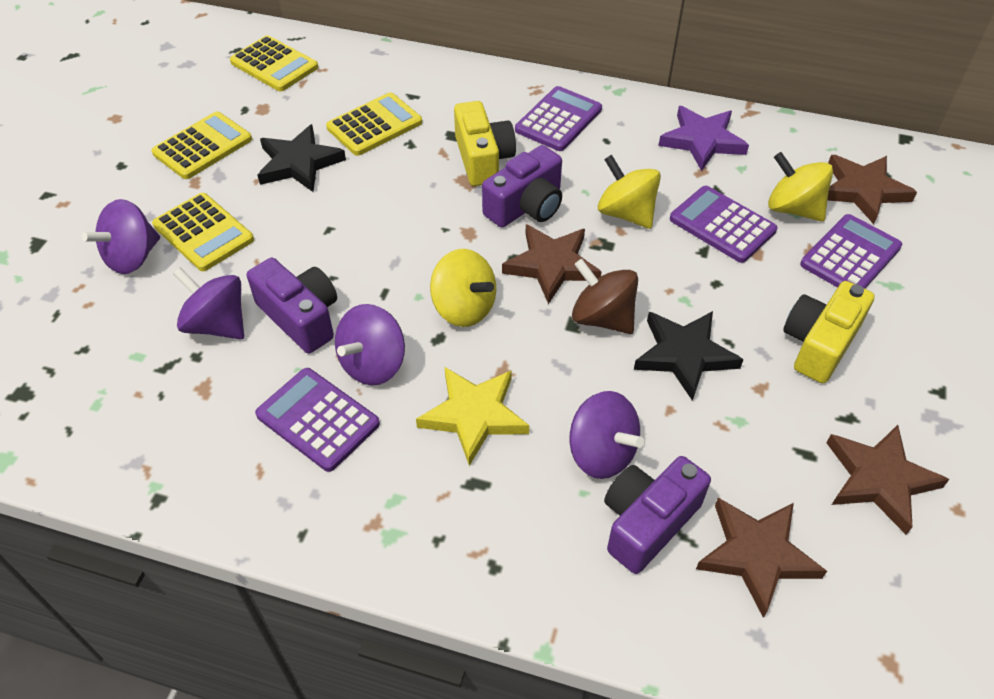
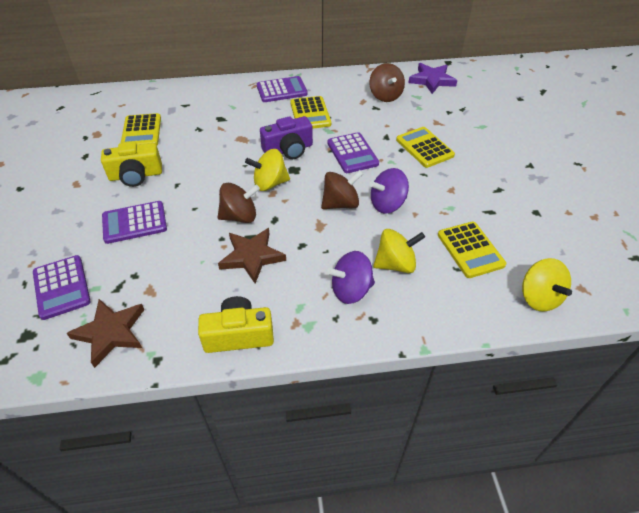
black star: [258,124,346,192] [634,311,744,401] = 2 -> none = 0
brown spinning top: [572,259,638,334] = 1 -> [218,183,260,223] [321,170,363,209] [369,63,405,102] = 3
brown star: [502,224,602,304] [696,498,827,618] [827,155,917,224] [827,425,950,535] = 4 -> [67,299,144,368] [218,228,286,284] = 2
purple camera: [247,258,337,354] [482,145,562,227] [604,456,711,574] = 3 -> [260,116,313,159] = 1
purple spinning top: [82,199,160,274] [173,267,244,340] [335,304,405,385] [570,391,644,479] = 4 -> [327,251,375,304] [370,168,409,214] = 2
yellow star: [416,367,529,466] = 1 -> none = 0

